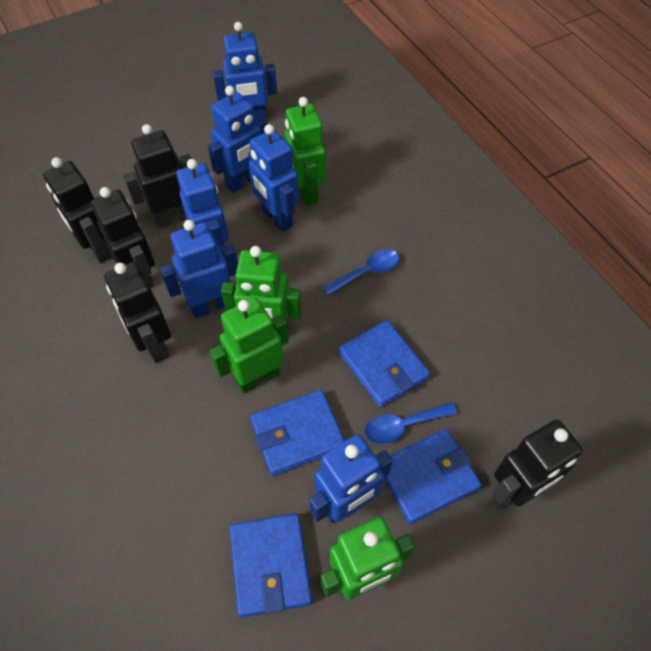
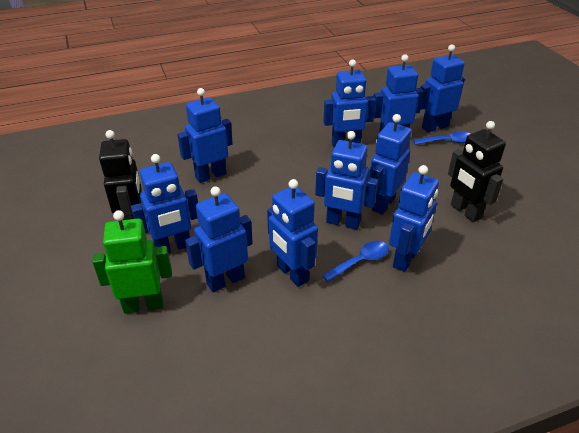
black robot: [43,157,113,264] [91,187,155,288] [104,262,171,363] [124,124,192,228] [493,420,583,508] = 5 -> [99,130,142,220] [448,121,506,222] = 2
blue robot: [160,220,238,318] [176,159,229,254] [208,86,267,193] [213,22,277,120] [248,124,299,232] [309,434,393,523] = 6 -> [131,154,198,253] [177,88,233,183] [185,186,253,292] [267,179,318,287] [315,131,378,230] [323,59,376,148] [369,114,411,215] [374,54,424,133] [389,165,439,272] [420,45,465,132] = 10
blue wallet: [229,513,312,618] [250,390,345,476] [339,320,430,408] [384,429,481,524] = 4 -> none = 0
green robot: [210,298,289,394] [221,246,301,328] [284,97,326,206] [321,517,415,600] = 4 -> [92,210,172,314] = 1

